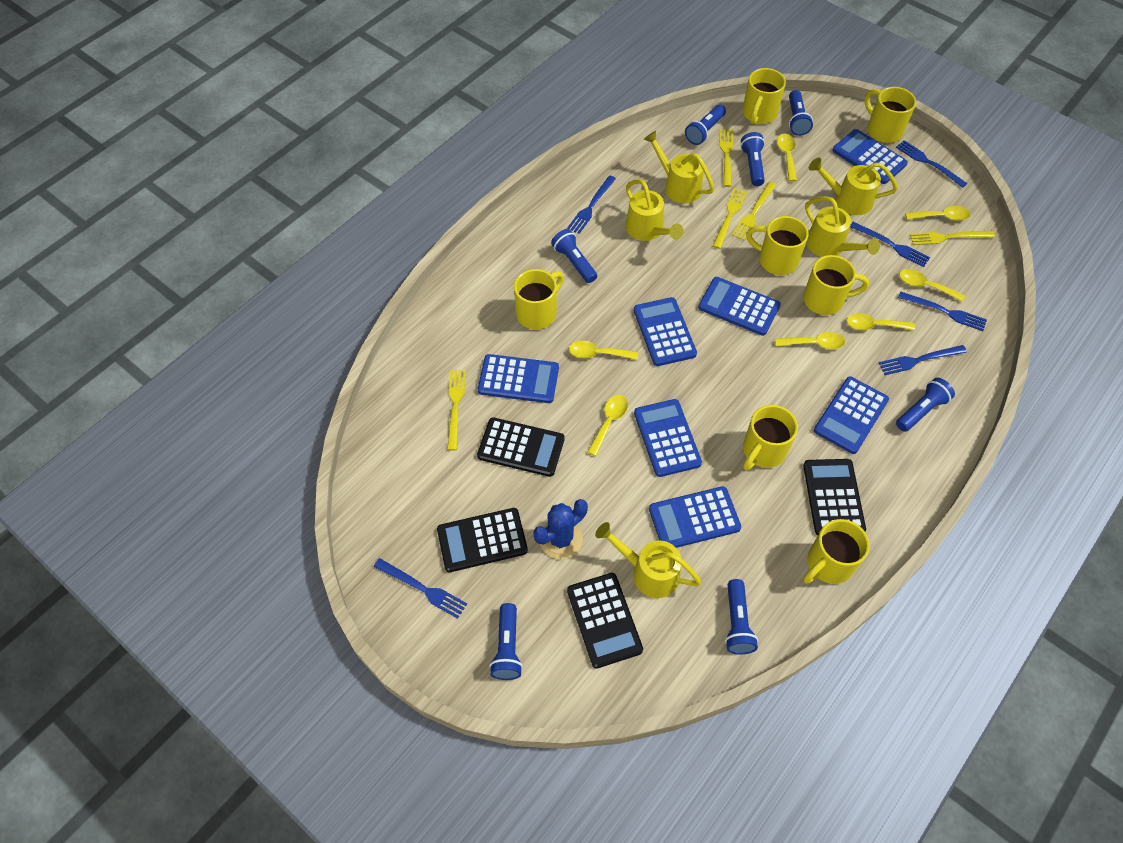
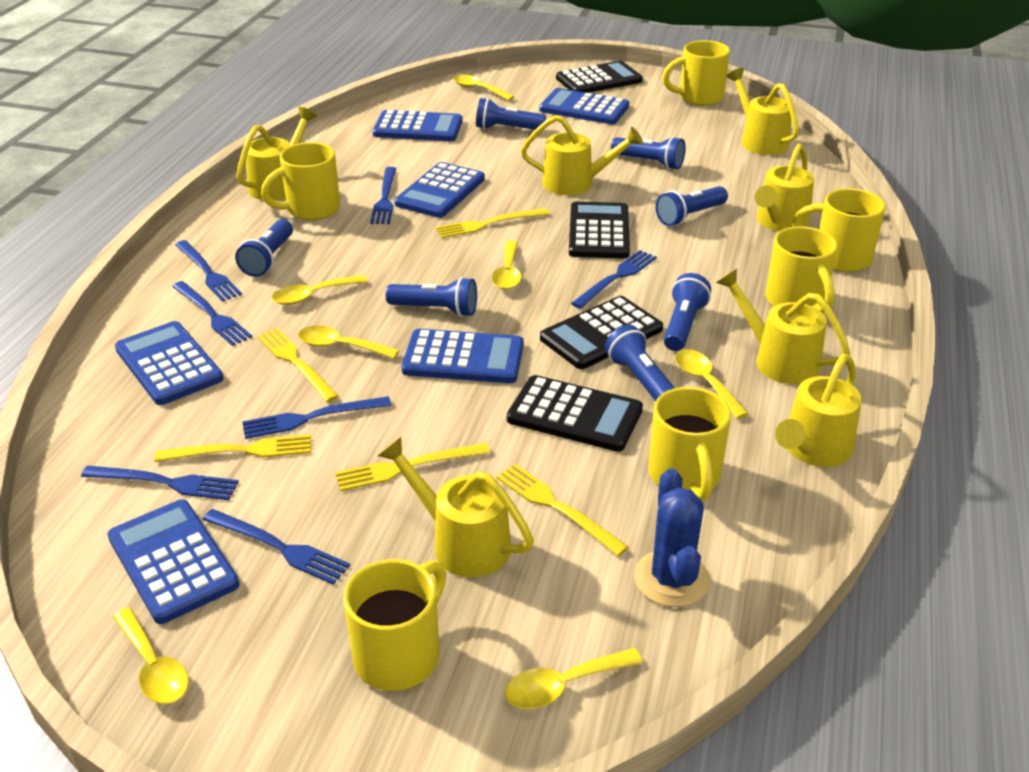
blue calculator: [478,354,559,403] [634,297,697,366] [634,399,702,477] [649,486,741,548] [698,277,781,336] [814,376,889,454] [832,129,908,184] = 7 -> [107,500,239,624] [115,321,224,405] [373,110,463,141] [394,162,485,218] [401,329,524,383] [539,88,629,124] = 6
blue fork: [374,558,467,619] [567,175,616,234] [850,222,930,267] [879,345,967,375] [896,140,968,188] [898,291,987,331] = 6 -> [81,465,239,500] [172,281,252,346] [175,240,242,302] [202,509,350,585] [242,396,391,439] [370,167,397,224] [571,250,657,309] = 7
yellow mug: [514,269,564,329] [743,68,786,124] [743,405,798,471] [746,216,809,275] [803,255,869,315] [803,519,870,584] [864,87,916,143] = 7 -> [261,142,340,220] [343,559,446,691] [648,387,731,501] [662,40,730,106] [766,226,838,313] [792,188,886,272] = 6
yellow watering can: [595,522,702,598] [626,179,683,241] [644,131,714,203] [805,196,880,257] [809,158,898,215] = 5 -> [236,107,317,200] [378,437,534,577] [521,115,643,195] [716,268,850,384] [726,68,799,155] [755,144,814,231] [775,354,862,467] = 7

